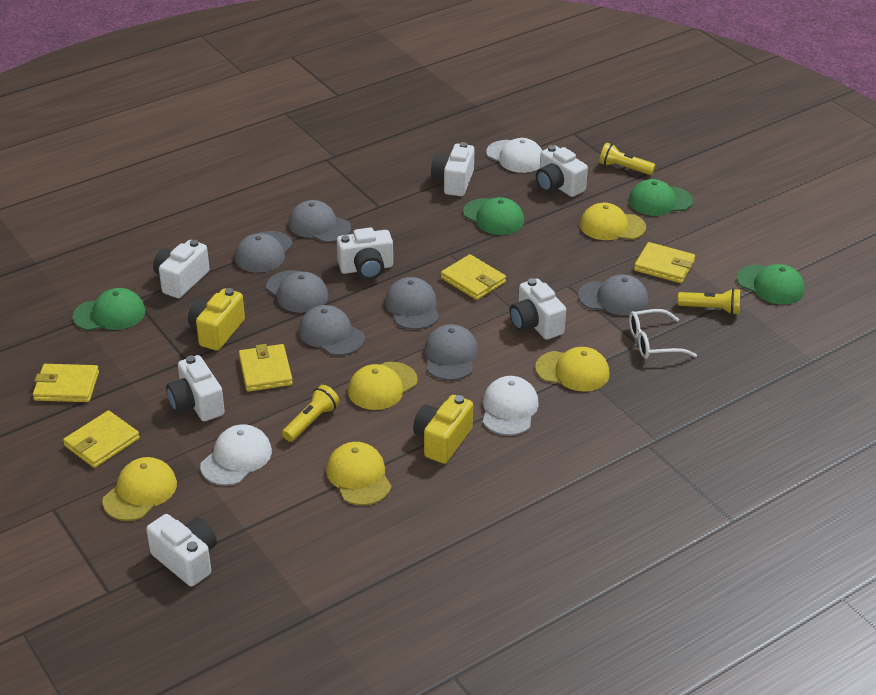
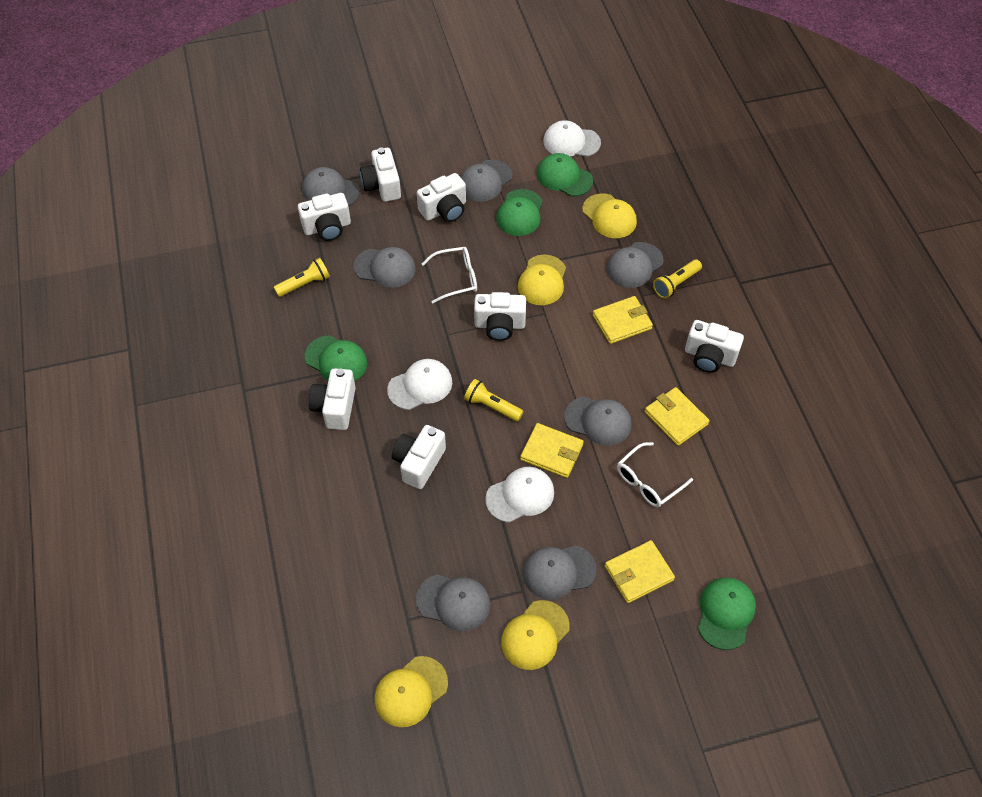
white glasses: [629,309,697,359] = 1 -> [422,247,477,304] [617,442,693,507] = 2
yellow camera: [188,288,245,351] [413,395,473,464] = 2 -> none = 0
yellow cap: [102,457,177,521] [326,442,391,505] [348,362,418,410] [535,347,609,391] [580,203,646,240] = 5 -> [375,656,448,727] [501,600,570,670] [518,255,566,305] [582,194,637,238] = 4
yellow wallet: [33,364,99,402] [63,410,140,468] [239,344,293,392] [441,254,506,300] [634,242,695,283] = 5 -> [520,423,584,478] [593,296,653,344] [605,540,675,603] [644,387,709,446] = 4

